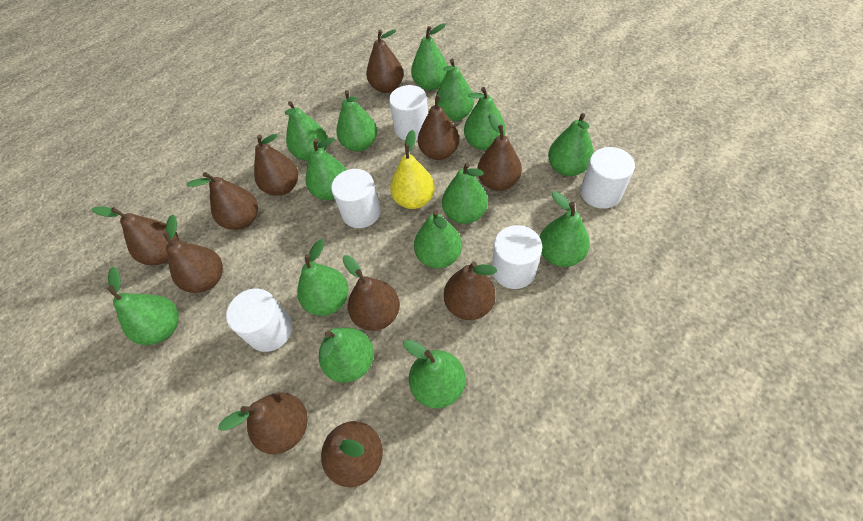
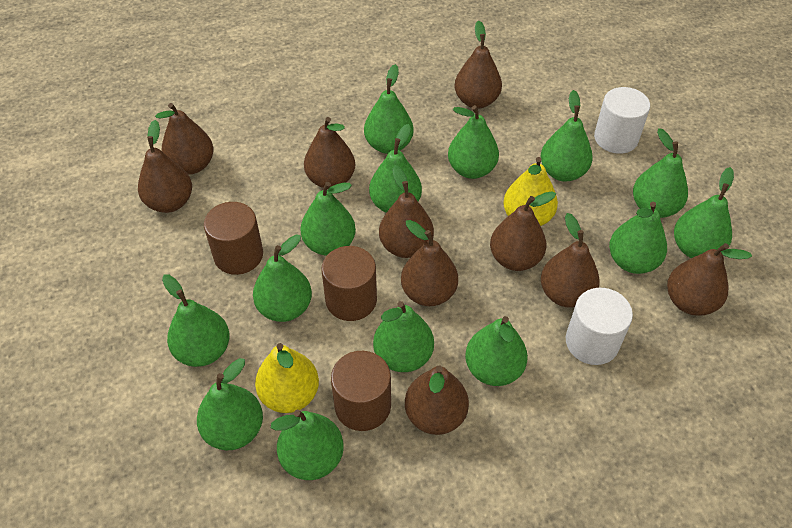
brown cylinder: none = 0 -> [204,202,263,275] [321,246,377,321] [331,351,391,431] = 3
brown pear: [92,207,179,265] [163,214,223,293] [187,172,258,230] [218,393,308,454] [254,134,298,196] [321,421,383,487] [342,255,400,331] [366,29,404,93] [418,86,459,160] [444,261,497,320] [477,113,522,191] = 11 -> [138,120,192,213] [155,103,213,174] [304,117,355,189] [379,165,434,258] [401,220,458,306] [405,365,469,435] [455,20,502,108] [490,191,556,271] [541,213,600,308] [667,243,752,316] = 10
white cylinder: [226,289,292,352] [331,169,381,228] [389,85,428,140] [492,225,542,289] [580,147,635,209] = 5 -> [566,288,633,365] [594,87,650,154] = 2
yellow pear: [390,130,435,209] = 1 -> [255,343,319,413] [503,157,558,226] = 2

